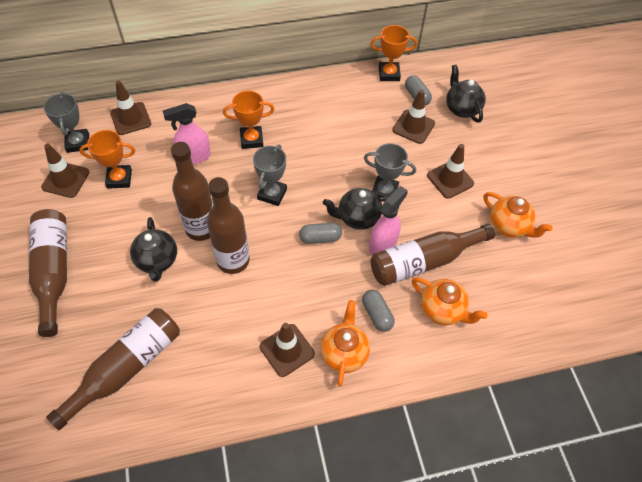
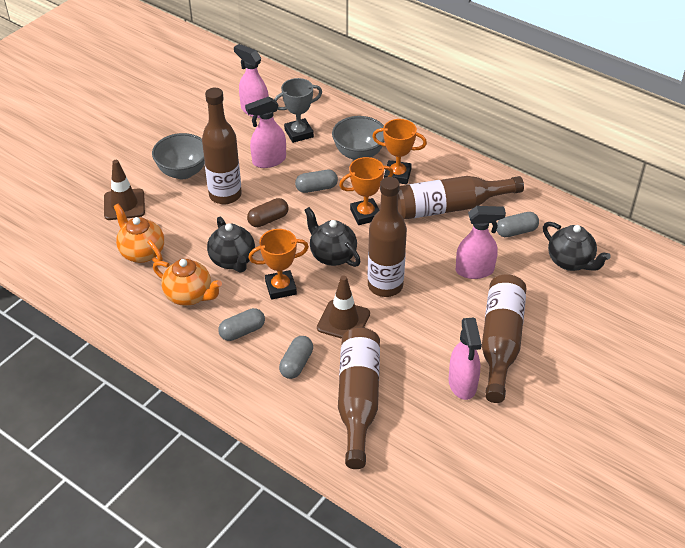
brown capsule: none = 0 -> [247,198,289,227] = 1
brown traffic cone: [41,144,90,198] [110,81,151,135] [260,323,315,377] [392,90,435,144] [427,144,474,199] = 5 -> [104,160,145,220] [317,275,370,339] = 2
grey bowl: none = 0 -> [152,133,205,179] [332,116,385,160] = 2
grey capsule: [299,223,342,244] [362,290,395,332] [405,75,432,106] = 3 -> [218,308,265,341] [279,336,313,379] [295,170,338,193] [496,212,539,237] = 4
grey trophy: [43,92,89,153] [253,144,287,206] [364,143,416,197] = 3 -> [274,78,322,143] = 1
orange teapot: [320,300,370,387] [412,278,488,326] [484,192,552,238] = 3 -> [114,204,164,263] [153,259,222,306] = 2
pink spray bottle: [163,103,211,165] [369,186,408,255] = 2 -> [234,44,269,118] [245,96,286,168] [449,318,482,400] [456,206,506,279] = 4

